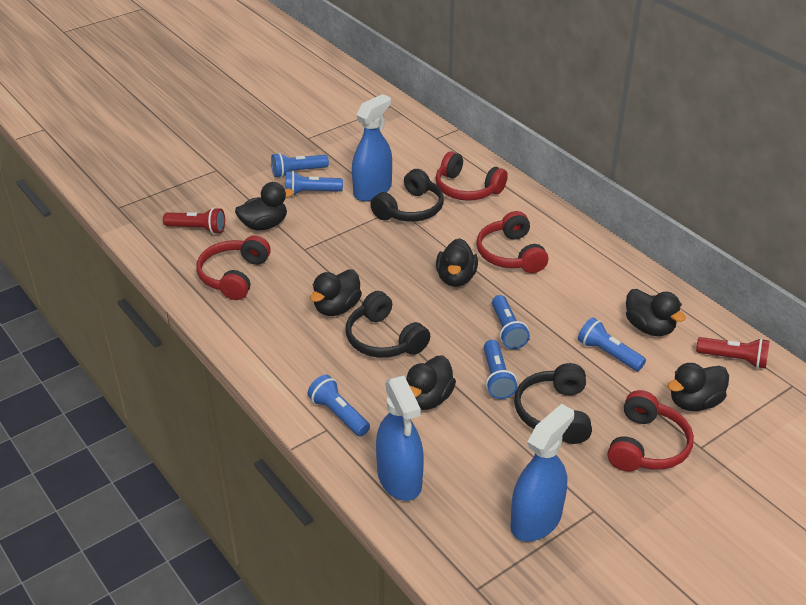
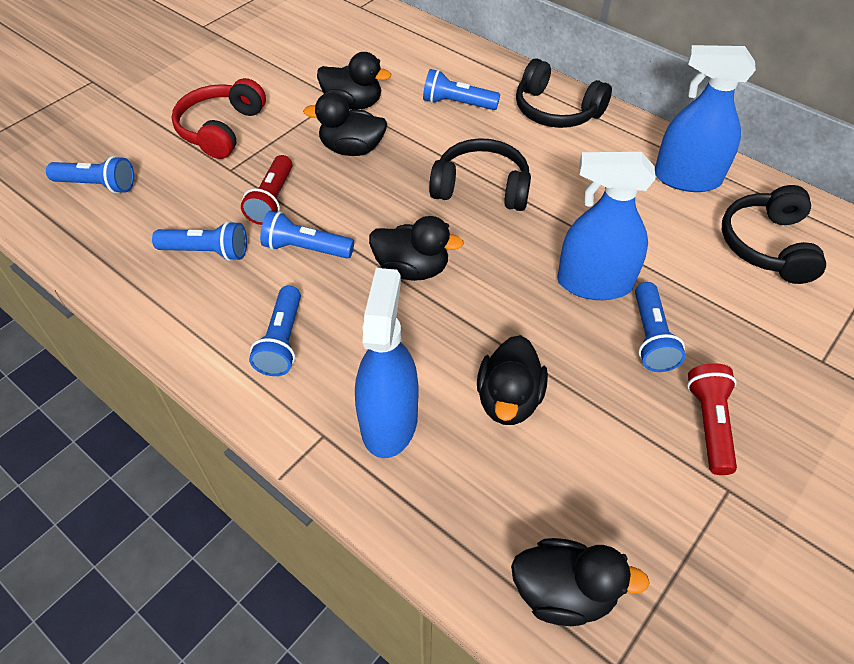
black duck: [235,182,294,230] [310,269,362,316] [406,356,456,410] [436,238,478,287] [626,289,686,336] [668,363,729,411] = 6 -> [303,92,387,156] [317,52,391,110] [369,216,464,281] [477,335,548,425] [511,538,650,626] = 5
red headphones: [196,236,271,300] [436,151,508,201] [476,211,548,273] [607,390,694,471] = 4 -> [172,78,266,159] = 1

